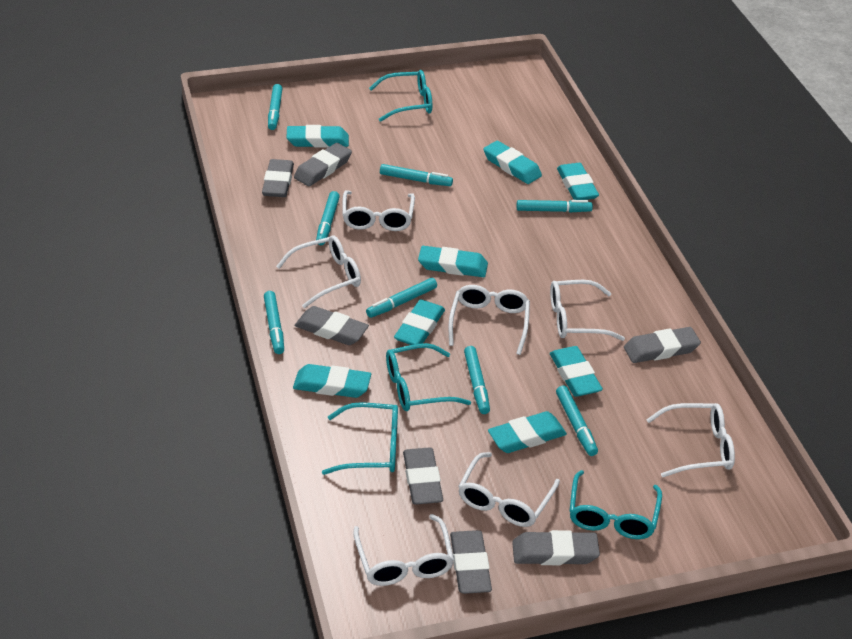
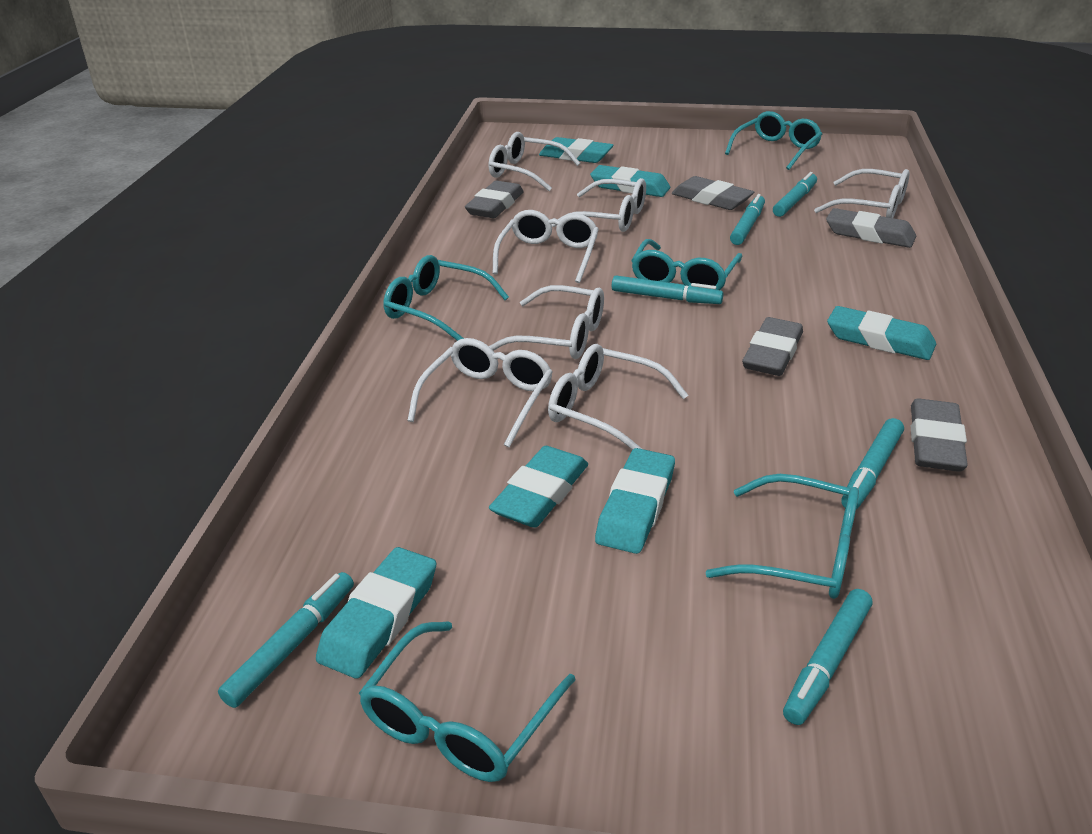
grey eraser: [262,159,294,197] [294,143,352,186] [294,306,369,345] [403,447,443,505] [450,530,492,594] [512,530,600,565] [624,327,701,363] = 7 -> [465,181,524,218] [672,176,754,210] [742,317,803,376] [826,208,916,248] [911,398,968,472] = 5
turquoise eraser: [287,125,349,148] [293,364,371,398] [394,300,445,345] [418,246,488,277] [483,141,542,184] [488,411,567,453] [550,346,603,397] [557,163,599,200] = 8 -> [316,547,436,679] [489,446,588,528] [539,137,613,163] [590,165,670,197] [595,448,675,554] [827,306,936,360] = 6
turquoise glasses: [322,402,398,475] [369,70,432,122] [386,343,471,411] [569,470,662,539] = 4 -> [359,621,575,782] [384,255,509,341] [631,239,742,290] [705,474,859,599] [725,111,822,170] = 5
turquoise marker: [264,291,284,354] [268,84,283,130] [316,191,340,245] [366,278,437,318] [380,164,453,186] [464,346,490,414] [517,200,593,212] [556,386,598,456] = 8 -> [218,572,354,708] [612,276,723,304] [730,194,765,245] [773,172,817,217] [783,589,872,725] [841,418,904,509] = 6

